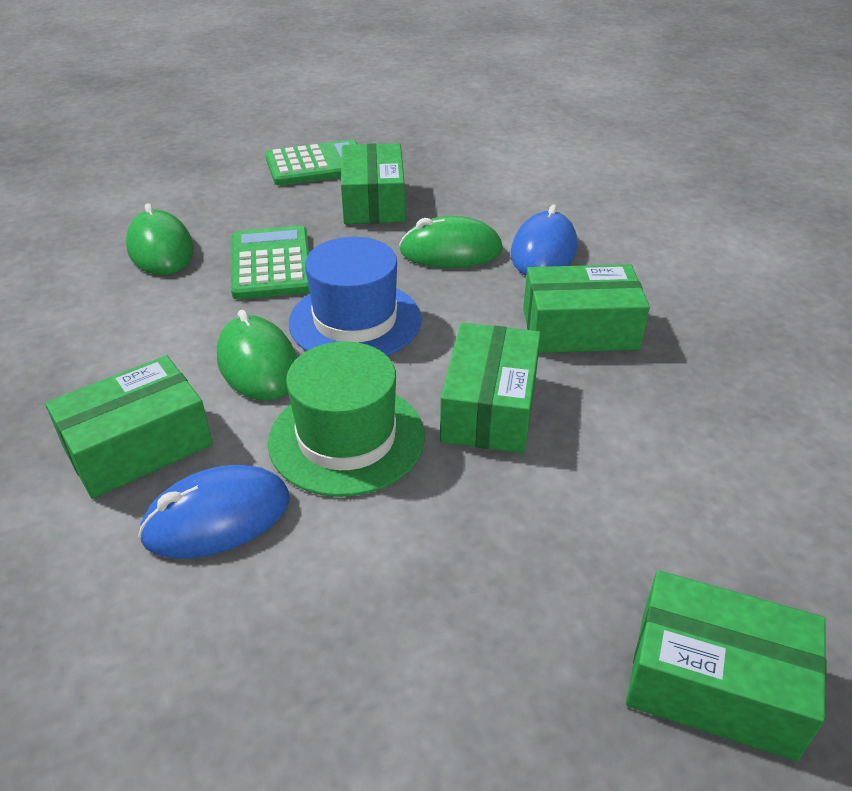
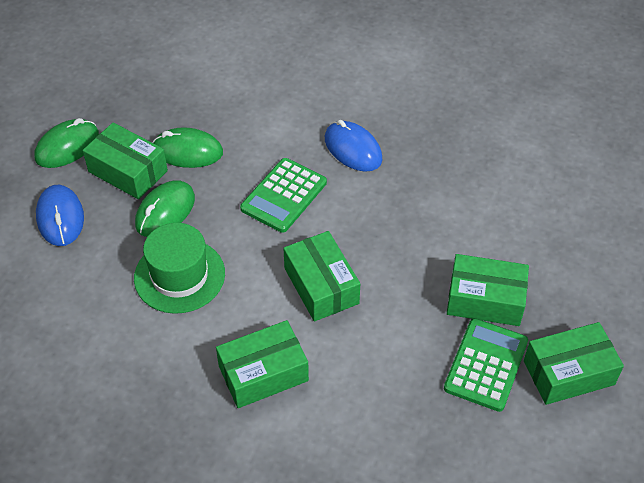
blue hat: [289,237,422,356] = 1 -> none = 0

